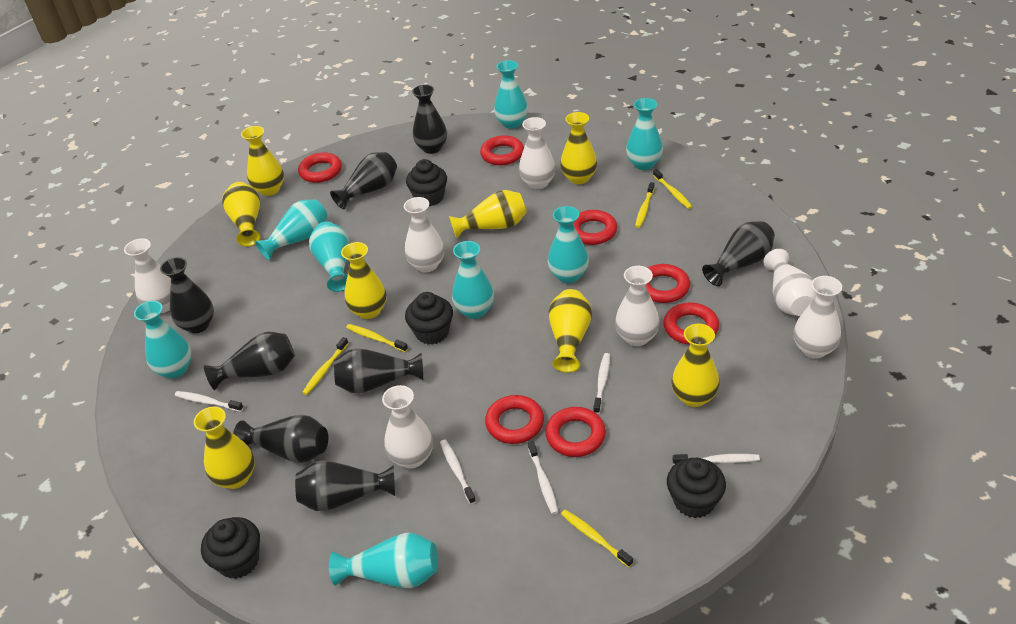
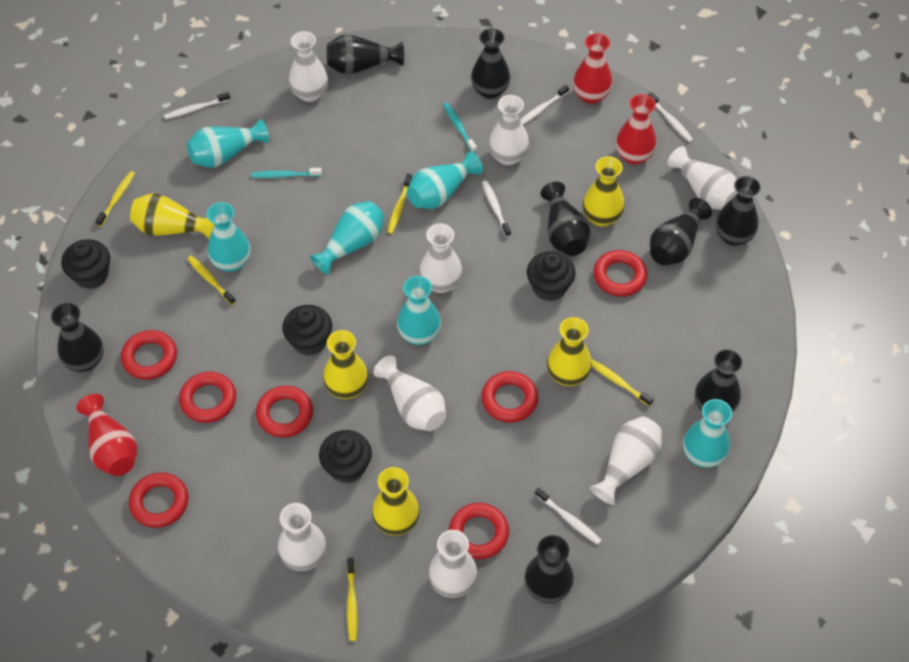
red vase: none = 0 -> [76,394,137,476] [573,33,612,104] [616,94,657,165] = 3
turquoise toothbrush: none = 0 -> [251,168,322,178] [443,102,477,153] = 2
turquoise vase: [134,301,192,379] [255,199,327,260] [309,221,349,292] [329,533,438,588] [452,241,494,319] [494,60,528,129] [548,206,589,283] [626,98,663,170] = 8 -> [187,119,269,168] [207,202,251,272] [310,201,384,275] [397,276,441,345] [407,152,483,209] [683,399,732,468] = 6
white vase: [124,238,171,313] [382,385,433,469] [404,197,444,272] [519,117,556,189] [615,266,660,346] [763,249,817,316] [794,276,842,358] = 7 -> [278,503,327,571] [289,31,328,102] [373,355,446,431] [419,223,462,293] [428,530,478,598] [488,95,529,165] [590,417,662,505] [667,146,737,210] = 8
yellow vase: [194,407,255,489] [222,182,261,247] [241,126,284,196] [341,242,387,319] [449,190,526,238] [548,289,592,372] [560,112,597,184] [672,324,720,407] = 8 -> [130,193,214,239] [323,330,368,399] [372,467,420,536] [547,317,592,386] [583,156,624,227] = 5

